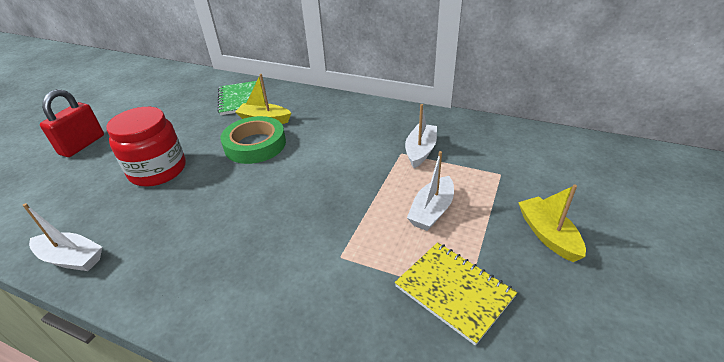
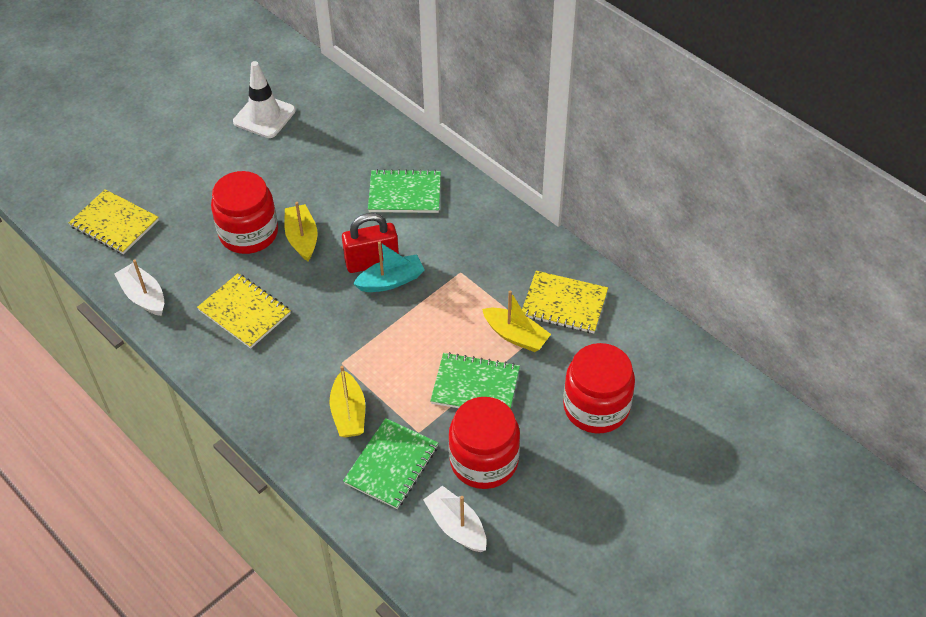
green notebook: [218,81,257,115] = 1 -> [343,418,438,509] [368,169,441,213] [430,352,520,409] = 3
green tape: [220,116,286,164] = 1 -> none = 0
red jar: [106,107,186,187] = 1 -> [211,171,278,254] [449,397,520,489] [563,343,635,433] = 3
turquoise boat: none = 0 -> [353,241,425,292] = 1
white boat: [23,203,102,271] [405,104,437,168] [407,151,454,231] = 3 -> [114,260,164,316] [423,486,487,552] = 2
white traffic cone: none = 0 -> [233,61,296,138] = 1
yellow boat: [235,74,291,124] [518,184,586,262] = 2 -> [284,202,318,261] [330,366,365,437] [482,290,551,352] = 3
yellow notebook: [395,242,518,346] = 1 -> [69,189,159,254] [197,273,291,349] [522,271,608,333] = 3

